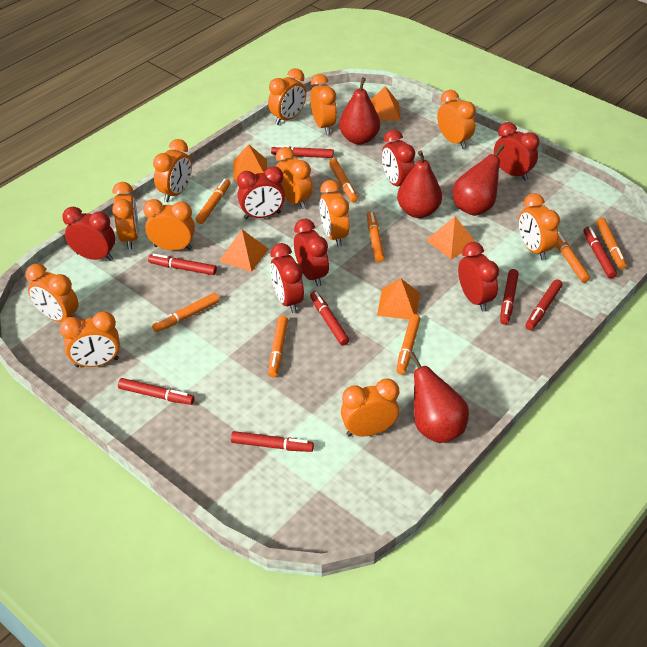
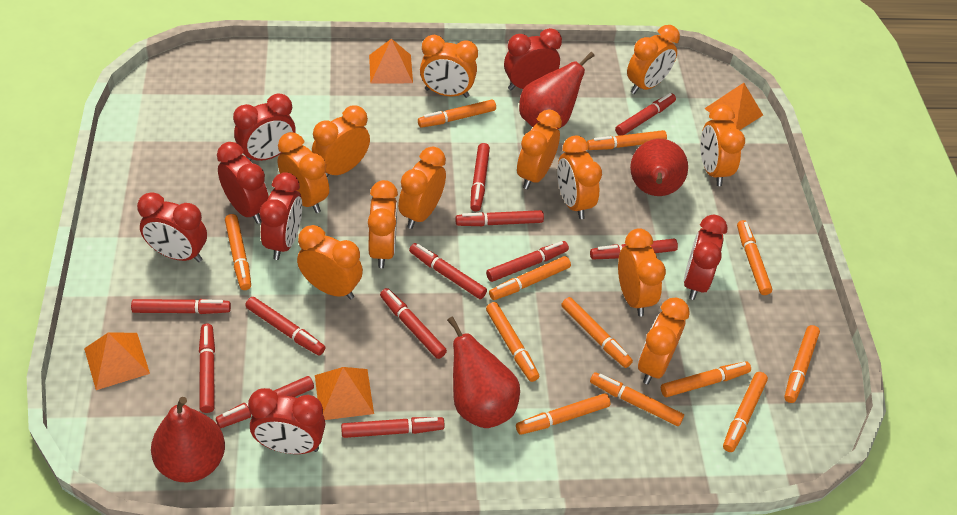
orange marker: [152,293,219,332] [196,179,231,224] [268,316,288,377] [329,159,358,202] [367,211,384,262] [396,314,420,374] [556,232,590,282] [596,218,627,269] = 8 -> [225,214,251,290] [418,100,496,128] [486,302,539,382] [489,256,571,300] [516,393,611,435] [561,297,633,368] [587,130,667,150] [590,372,684,426] [661,361,751,397] [723,372,768,452] [737,220,772,295] [784,325,820,403] = 12
orange pyramid: [219,229,268,272] [233,144,267,181] [371,86,401,121] [377,278,420,320] [426,216,476,259] = 5 -> [84,332,150,390] [315,367,374,420] [369,38,413,84] [704,83,763,130] = 4
red marker: [118,378,194,405] [148,253,217,275] [231,431,314,452] [271,145,334,158] [310,291,349,346] [500,269,519,325] [525,279,562,330] [584,227,617,279] = 8 -> [131,299,231,314] [199,324,215,413] [216,376,314,428] [245,297,326,356] [341,417,445,438] [380,288,447,359] [409,243,487,299] [455,210,544,226] [470,143,490,212] [486,241,569,282] [590,239,678,259] [615,93,676,136] = 12

